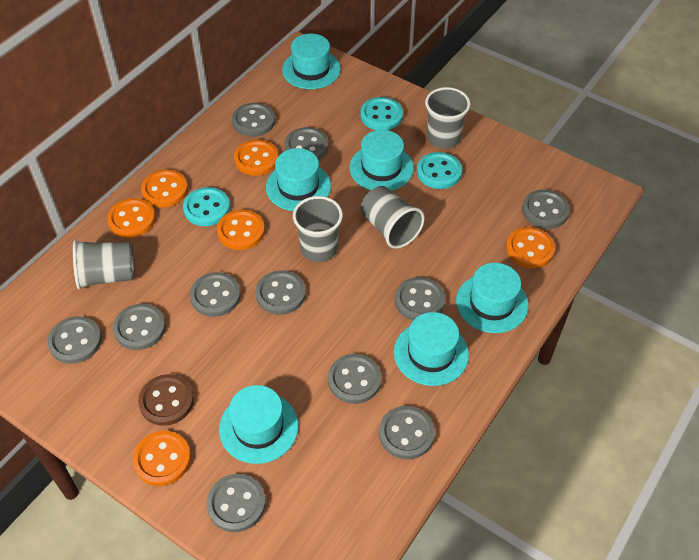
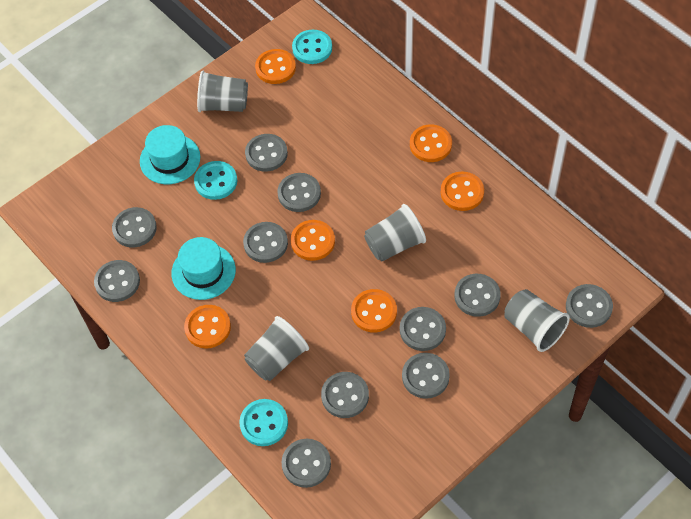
brown button: [138,374,194,426] = 1 -> none = 0
turquoise hat: [219,385,298,464] [266,148,331,211] [282,34,341,89] [350,130,414,191] [394,312,469,386] [456,263,529,333] = 6 -> [140,125,200,184] [171,237,236,300] = 2

